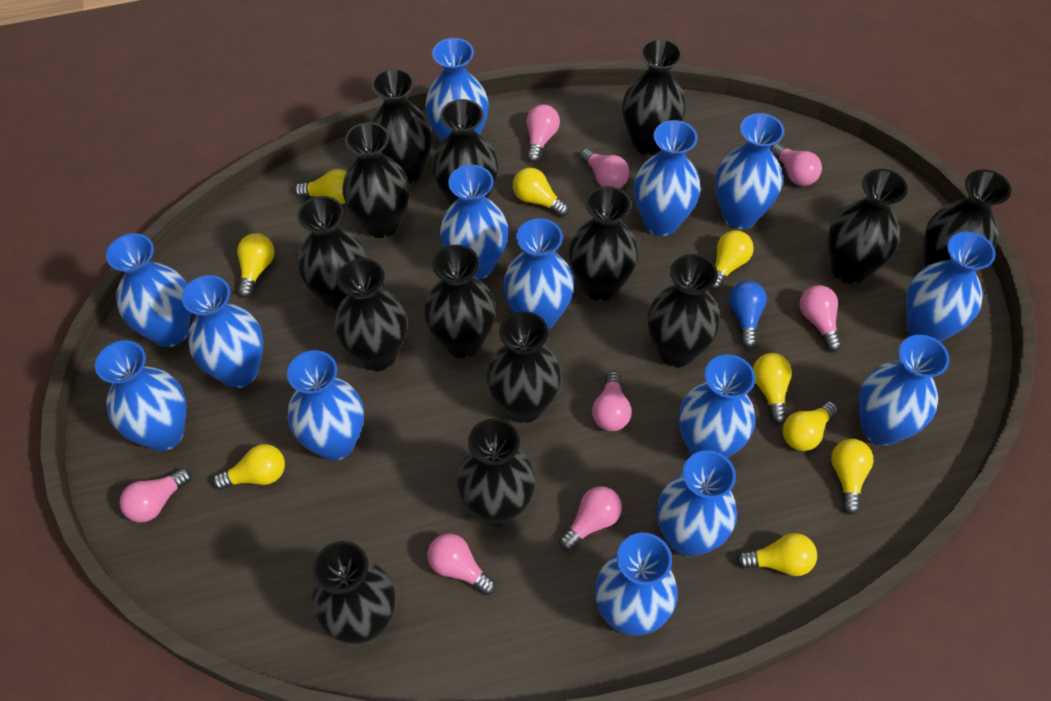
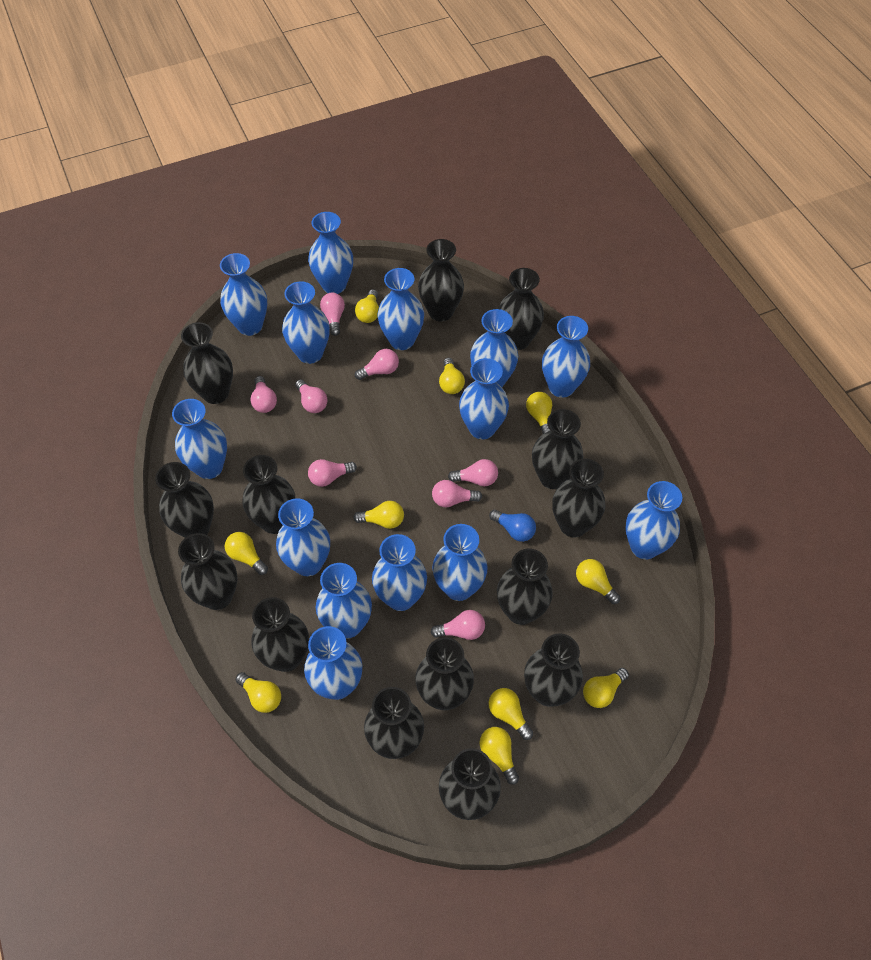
yellow light bulb: [213,444,285,490] [237,233,275,298] [294,169,347,204] [513,168,569,217] [710,230,754,290] [736,533,817,576] [753,353,792,424] [783,401,838,451] [831,439,873,515] = 9 -> [225,532,268,575] [236,672,281,713] [353,501,404,529] [355,289,379,323] [439,358,465,394] [480,727,519,785] [488,688,533,740] [526,392,552,434] [576,559,620,604] [583,668,629,708] = 10

